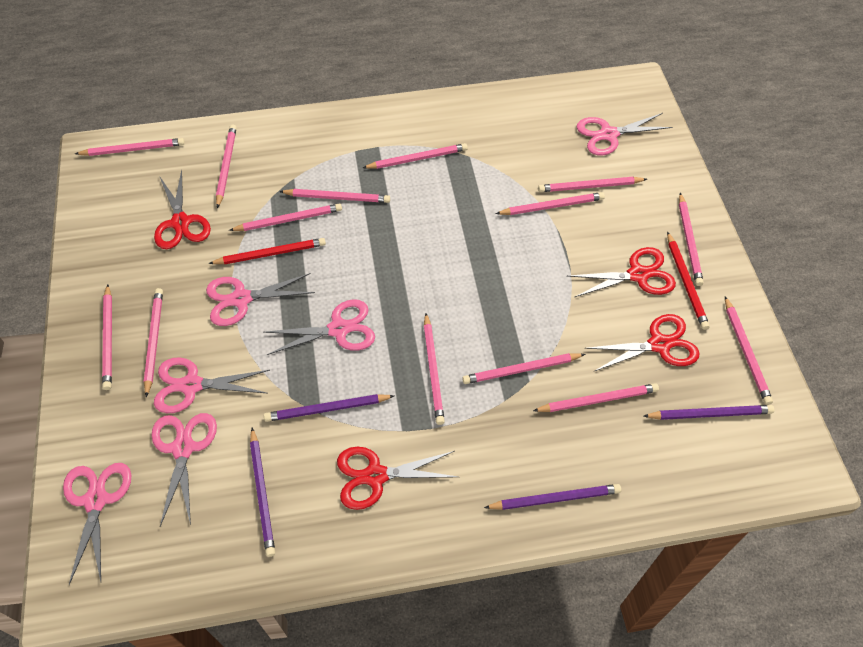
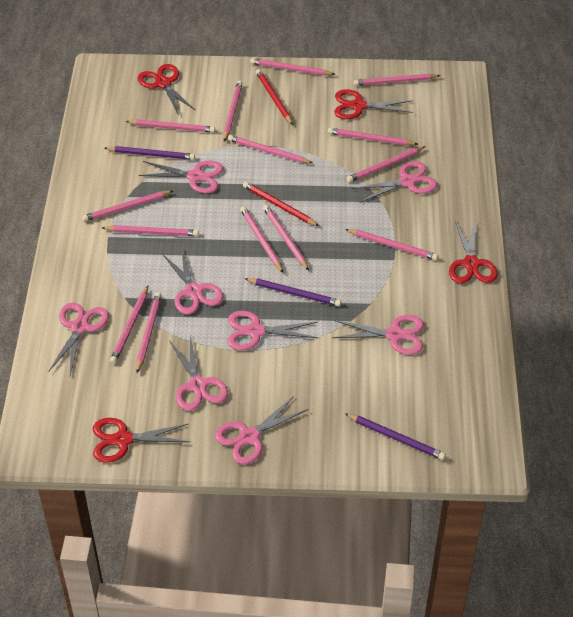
pink scissors: [63,463,132,585] [151,413,217,526] [154,357,270,413] [206,273,315,326] [263,299,375,355] [577,113,672,156] = 6 -> [48,302,109,375] [138,161,223,193] [162,247,223,314] [169,335,228,411] [215,396,309,464] [227,311,318,350] [332,315,424,355] [352,161,437,202] = 8
purple pencil: [250,428,275,557] [264,394,394,422] [484,484,621,510] [644,405,774,420] = 4 -> [105,146,195,160] [244,278,341,306] [345,413,446,460] = 3

